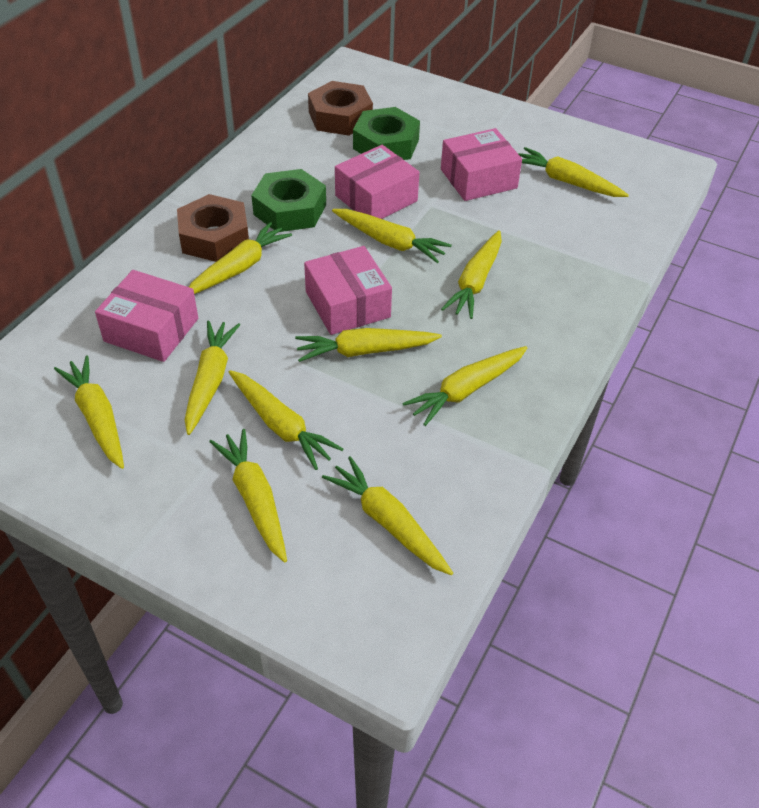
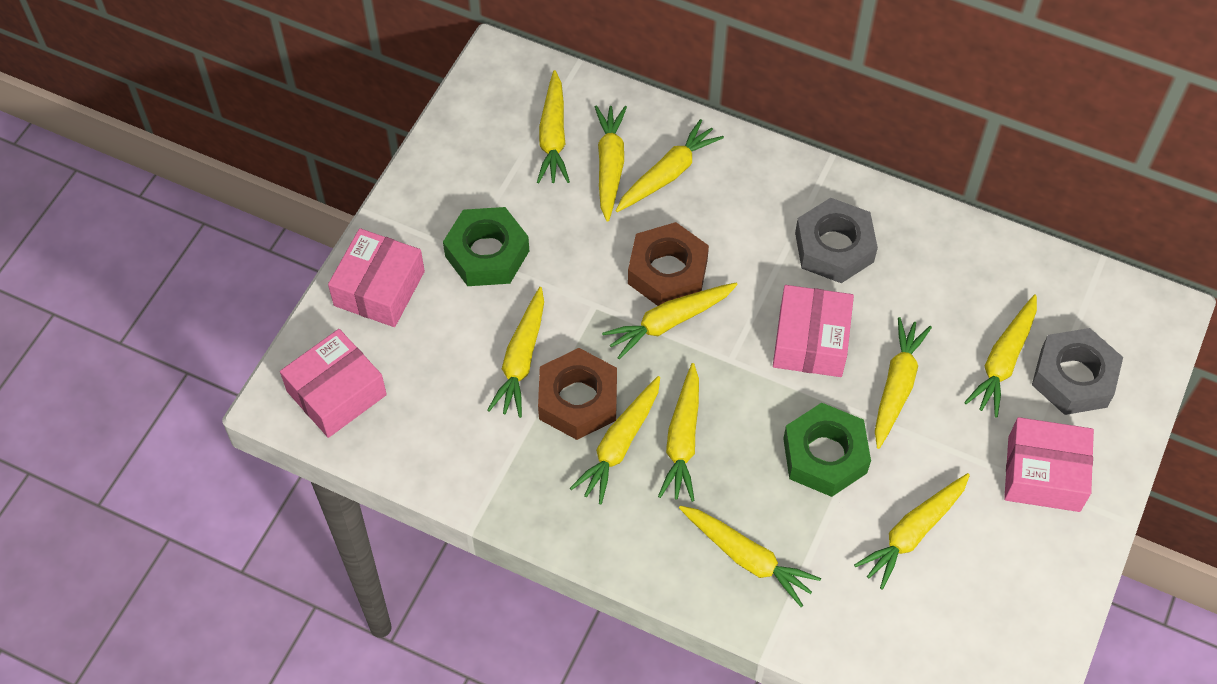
grey nut: none = 0 -> [795,198,878,283] [1032,328,1123,415] = 2

